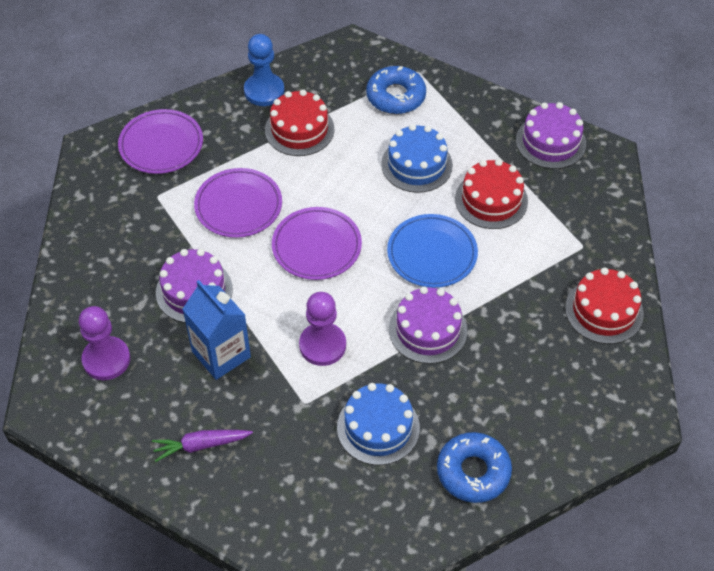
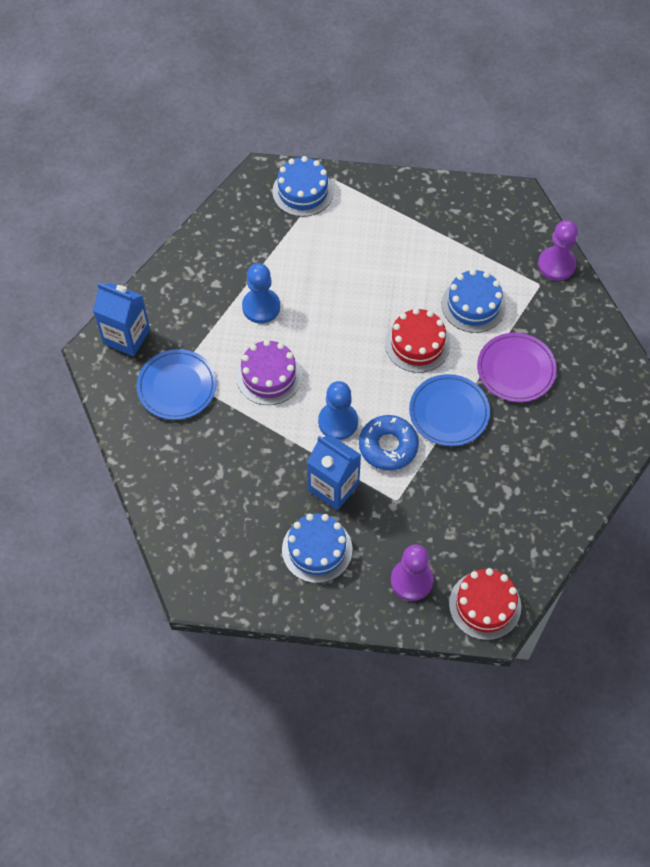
blue cake: [337,383,420,465] [381,124,453,193] = 2 -> [272,156,334,217] [282,514,352,583] [442,269,506,333] = 3
blue carton: [183,280,251,380] = 1 -> [93,283,150,356] [307,434,361,510] = 2
blue donut: [366,66,426,114] [437,432,512,503] = 2 -> [359,415,419,471] = 1
blue pawn: [244,34,284,106] = 1 -> [242,263,280,323] [318,381,358,440] = 2
blue plate: [387,214,478,288] = 1 -> [137,349,217,420] [409,374,490,446] = 2
purple cake: [156,249,233,323] [389,286,467,364] [516,102,586,169] = 3 -> [236,340,302,405] = 1
purple carrot: [152,430,253,462] = 1 -> none = 0
purple plate: [118,109,203,174] [194,168,282,238] [272,207,362,280] = 3 -> [477,333,557,402] = 1
red cake: [265,89,334,156] [455,159,528,229] [565,267,644,344] = 3 -> [385,308,450,373] [449,568,521,640] = 2

